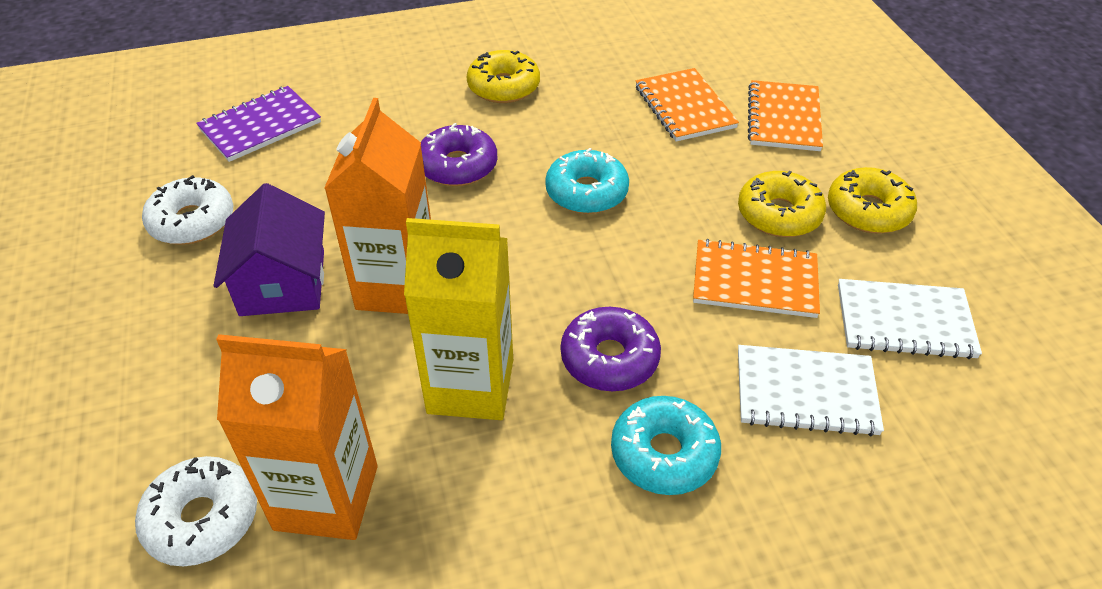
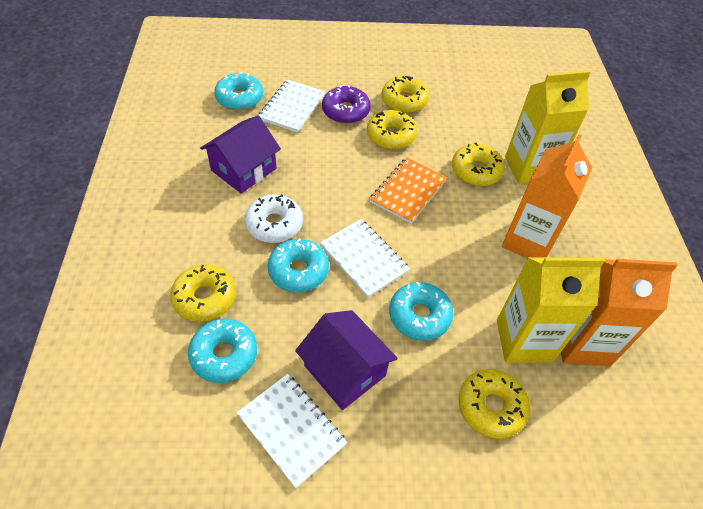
orange notebook: [636,68,739,142] [693,239,820,318] [748,80,823,151] = 3 -> [370,157,447,224] = 1
purple donut: [421,123,497,186] [561,307,661,391] = 2 -> [322,85,371,124] = 1
purple house: [214,183,325,316] = 1 -> [200,115,281,193] [295,310,398,410] = 2
purple notebook: [196,86,321,162] = 1 -> none = 0
turquoise donut: [545,148,629,214] [611,396,721,495] = 2 -> [188,319,257,383] [214,72,263,110] [268,238,329,292] [389,282,453,341] = 4
white donut: [135,456,257,566] [142,175,233,245] = 2 -> [245,194,303,243] = 1
white notebook: [738,345,884,436] [838,279,982,359] = 2 -> [237,374,347,488] [259,79,325,132] [320,219,410,298] = 3
yellow carton: [404,218,513,420] = 1 -> [497,257,605,363] [505,70,591,184] = 2
yellow donut: [467,50,540,103] [738,171,826,237] [828,167,917,234] = 3 -> [170,264,236,322] [367,110,417,150] [382,76,429,113] [452,143,505,186] [458,369,530,439] = 5

